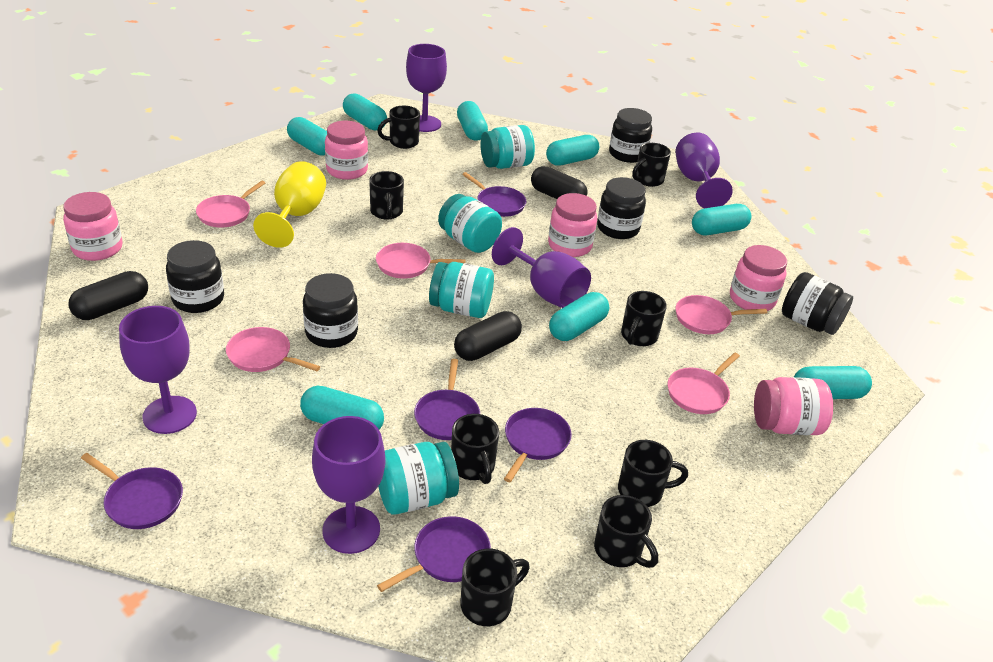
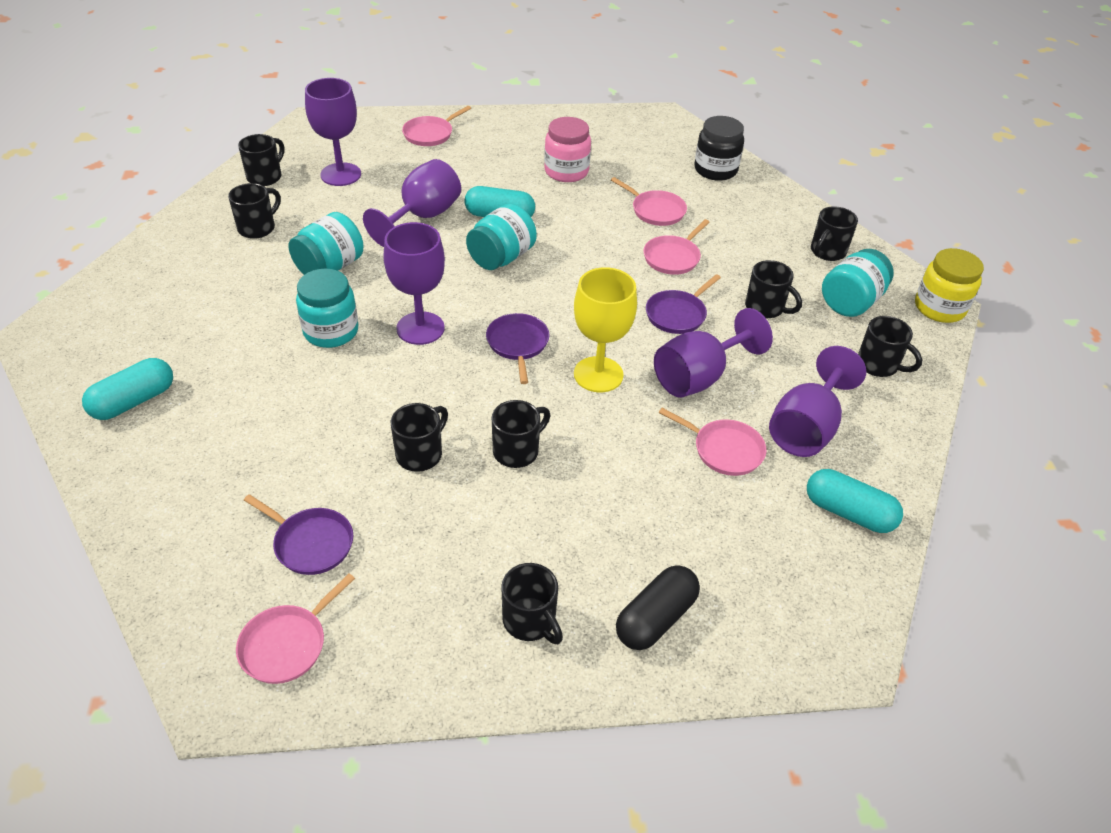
black capsule: [69,271,148,320] [454,311,522,361] [531,166,588,199] = 3 -> [616,565,700,650] = 1
black jar: [166,240,224,313] [303,273,358,348] [597,177,646,239] [609,108,652,163] [782,272,853,335] = 5 -> [694,116,744,181] = 1
pink jar: [63,192,123,261] [325,121,368,180] [548,193,597,257] [730,245,787,311] [754,377,833,435] = 5 -> [544,117,591,182] = 1
purple pan: [81,453,183,529] [377,516,491,592] [414,359,480,440] [462,172,526,217] [504,408,572,482] = 5 -> [244,494,353,575] [486,313,549,384] [646,274,721,334] = 3
turquoise capsule: [287,117,327,156] [300,386,384,429] [343,93,387,130] [457,101,488,141] [546,135,599,166] [549,292,609,341] [692,204,751,235] [794,366,872,399] = 8 -> [82,358,173,420] [464,186,535,217] [807,469,903,533] = 3
yellow jar: none = 0 -> [915,248,984,323] = 1

